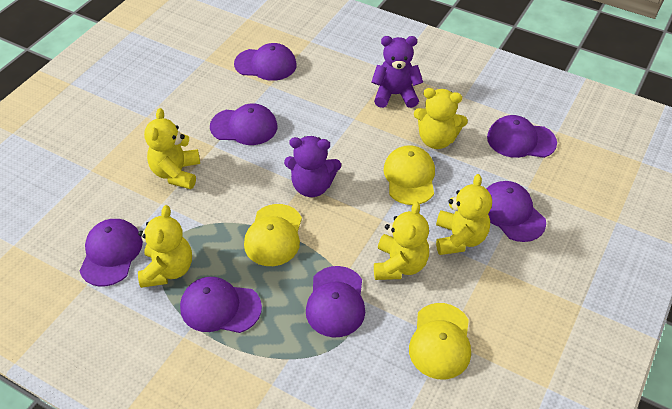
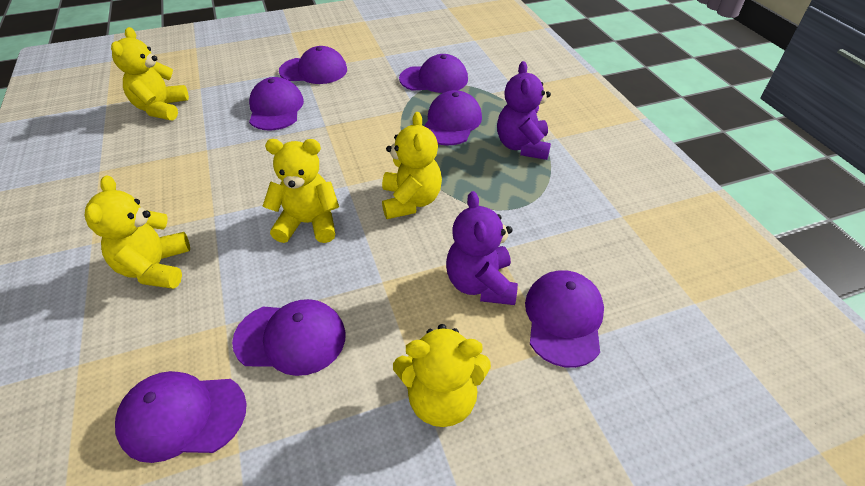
yellow cap: [244,204,302,266] [383,145,435,205] [409,303,471,380] = 3 -> none = 0

